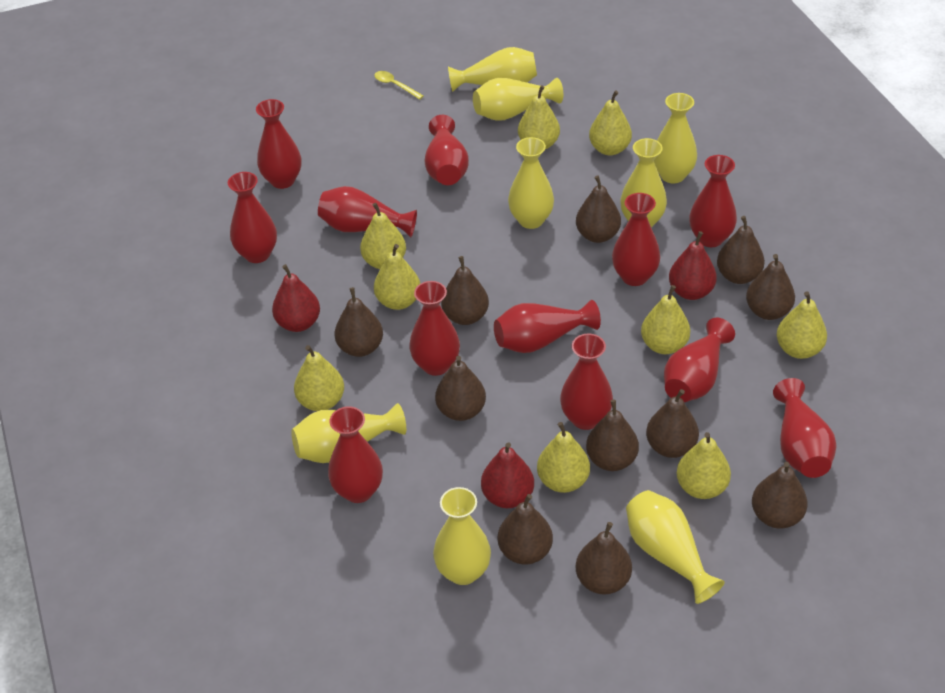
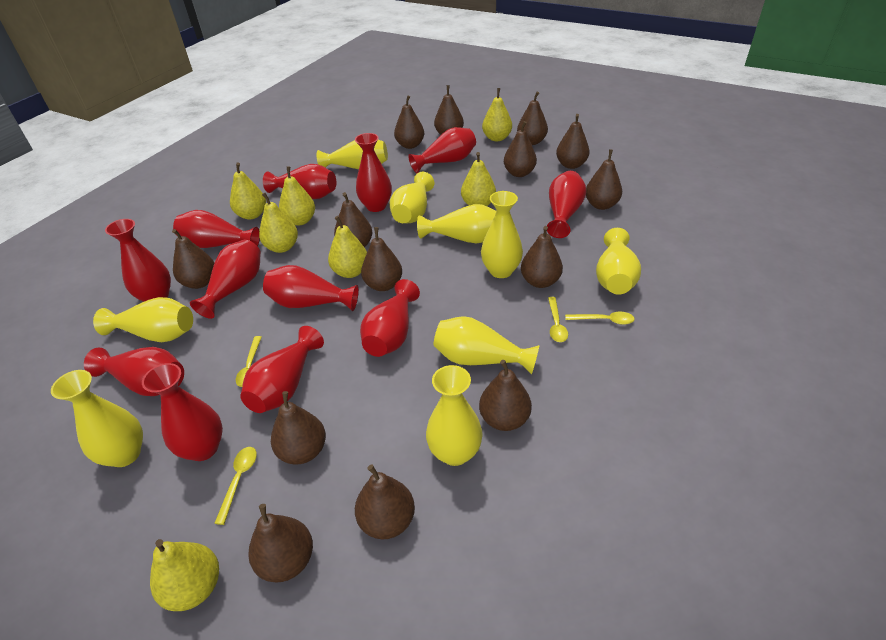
brown pear: [335,287,383,357] [435,356,486,421] [441,256,489,325] [498,494,553,565] [576,176,621,243] [576,522,632,595] [586,400,639,471] [646,389,699,458] [717,216,765,284] [746,254,795,320] [752,462,808,529] = 11 -> [172,229,214,289] [248,504,313,583] [271,391,326,464] [334,192,372,247] [355,464,415,539] [361,227,402,291] [394,95,424,149] [434,85,464,135] [479,360,532,431] [504,121,537,177] [517,92,548,145] [521,226,563,288] [556,114,590,169] [586,149,622,210] = 14
red pear: [272,264,320,332] [481,442,534,508] [669,231,717,300] = 3 -> none = 0
yellow pear: [294,345,344,411] [360,203,406,269] [374,244,420,310] [518,85,560,149] [537,422,590,493] [589,90,632,155] [641,285,690,354] [677,432,731,499] [777,291,827,359] = 9 -> [150,539,219,611] [230,162,266,220] [259,193,298,253] [279,167,315,226] [328,216,367,278] [461,152,496,206] [482,88,512,141] = 7
yellow spoon: [374,71,424,100] = 1 -> [214,447,257,525] [236,336,262,387] [548,297,568,342] [565,312,635,325] = 4
yellow vase: [291,403,406,463] [433,487,491,585] [448,47,537,92] [473,78,563,121] [508,137,554,229] [620,138,667,228] [626,490,725,604] [654,93,697,183] = 8 -> [51,370,143,467] [93,297,193,342] [317,140,388,169] [390,172,434,223] [417,204,497,243] [426,365,483,466] [433,316,539,375] [481,191,523,278] [596,228,641,295] = 9

